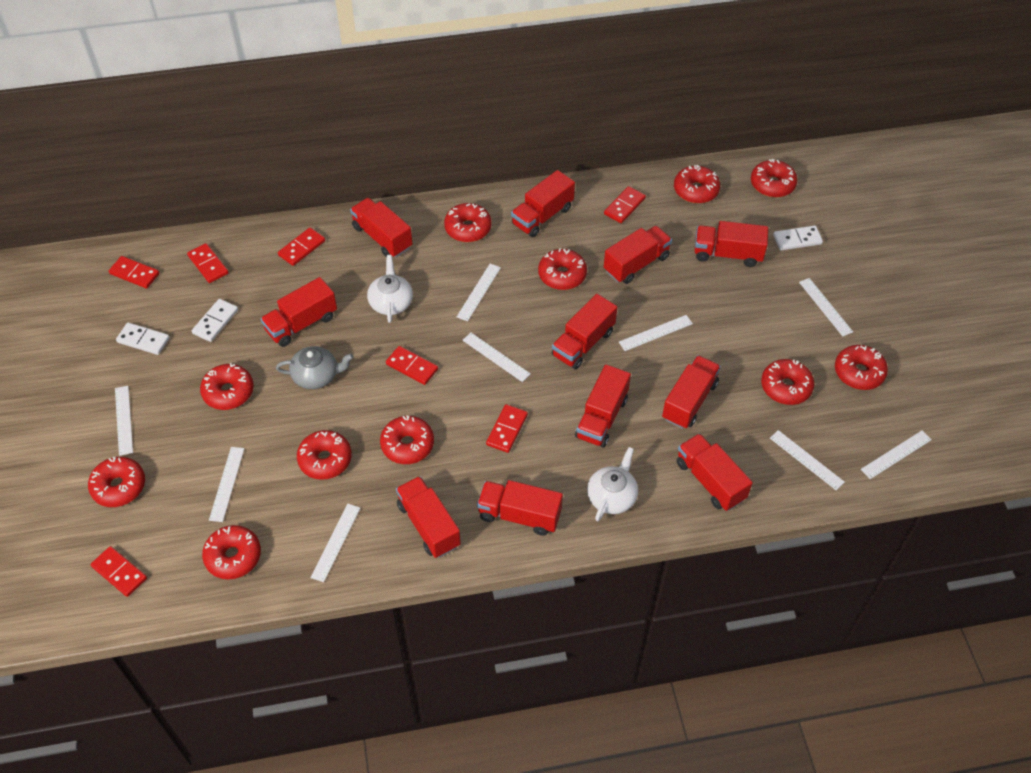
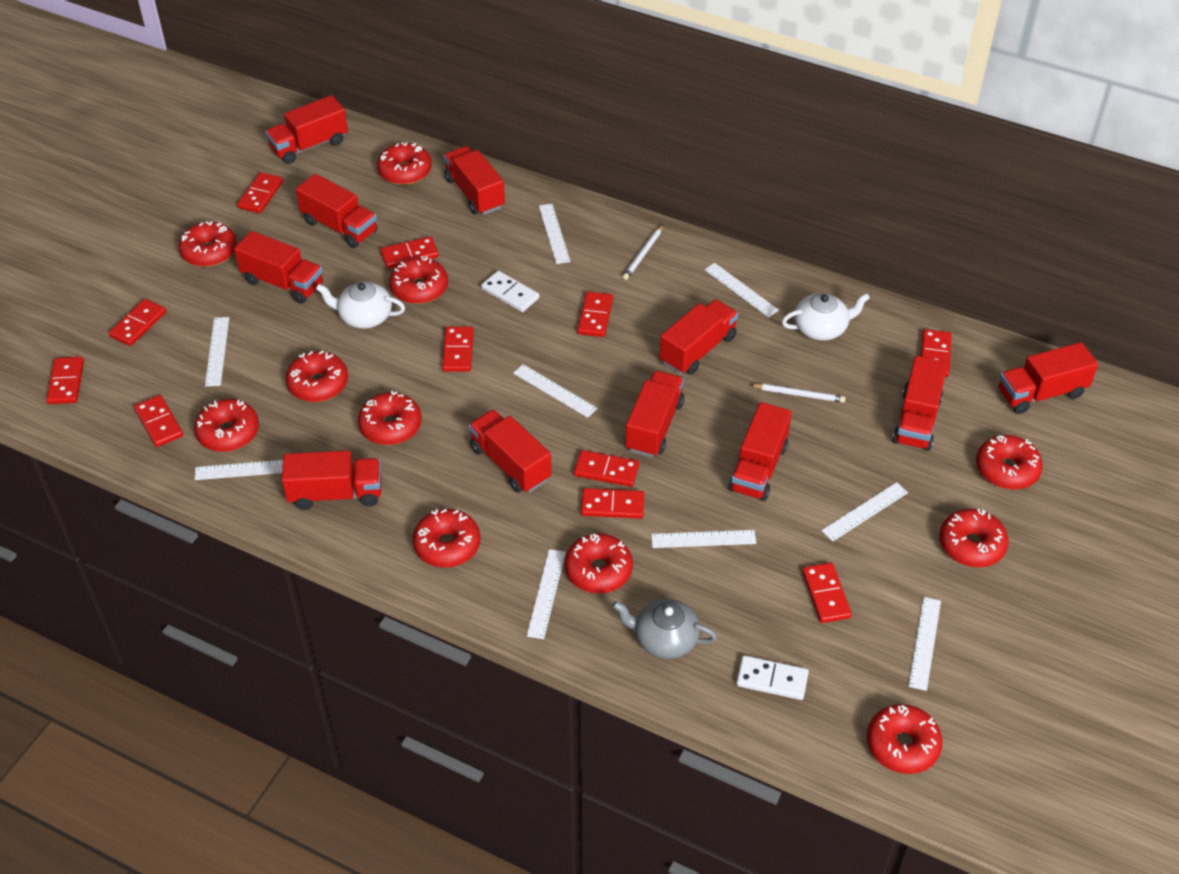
red domino: [91,546,147,597] [109,256,160,289] [187,243,229,283] [278,228,325,266] [386,346,438,385] [486,404,528,453] [604,186,646,223] = 7 -> [46,357,84,404] [109,299,166,346] [134,395,183,447] [237,172,283,213] [380,236,439,269] [442,327,474,372] [574,450,639,487] [577,292,613,337] [581,488,644,519] [802,563,852,623] [921,329,951,377] = 11
white domino: [116,322,170,355] [192,299,238,342] [773,225,823,250] = 3 -> [481,271,539,312] [736,655,809,700] = 2
white pencil: none = 0 -> [622,224,664,280] [750,383,845,403] = 2

